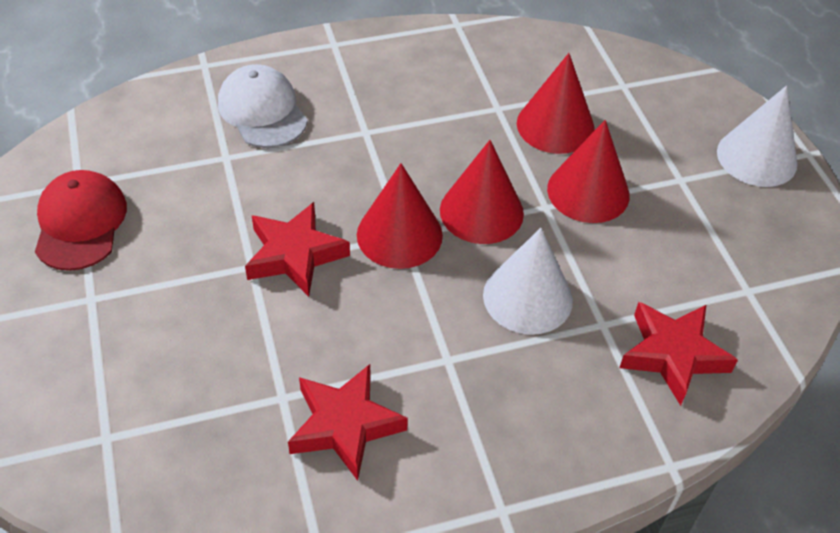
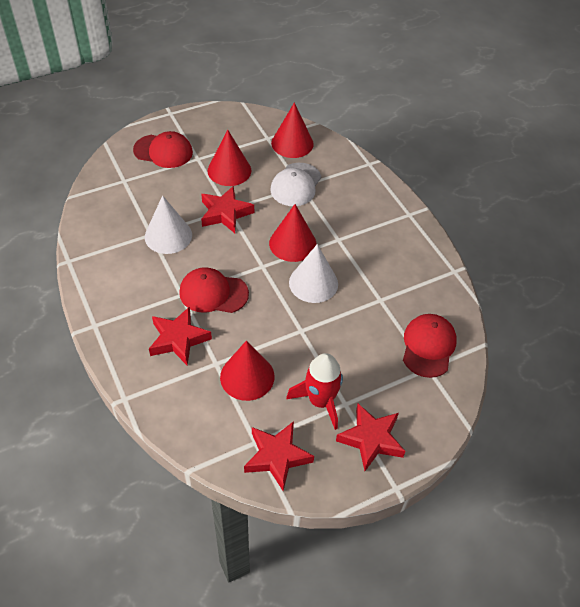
red cap: [35,170,127,271] = 1 -> [133,131,193,168] [179,267,249,313] [403,314,457,378] = 3
red rocket: none = 0 -> [286,353,343,430] = 1
red star: [245,202,350,297] [288,364,408,481] [619,302,738,406] = 3 -> [149,306,212,366] [201,186,254,233] [244,421,314,491] [336,404,405,471] = 4

